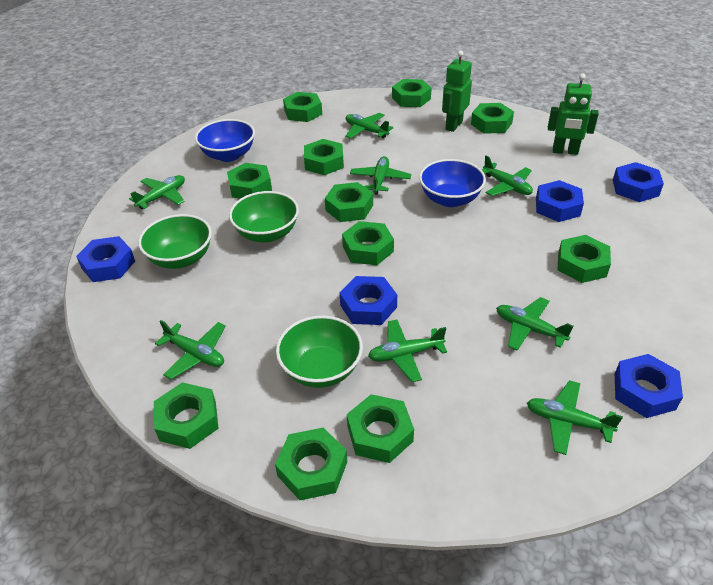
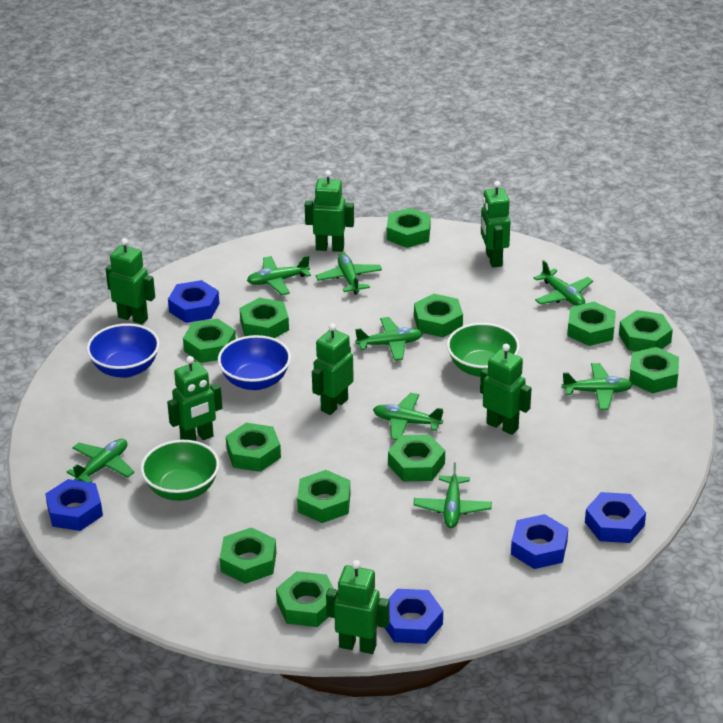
green bowl: [138,214,212,269] [229,191,299,242] [276,316,363,388] = 3 -> [141,440,219,501] [447,323,520,377] = 2
green nut: [154,382,219,449] [227,163,272,199] [275,428,347,500] [283,92,322,122] [304,139,344,175] [325,182,373,222] [342,221,394,265] [347,394,414,463] [392,79,432,107] [471,103,514,134] [558,235,611,283] = 11 -> [183,319,236,363] [220,527,276,584] [226,423,281,472] [240,297,289,338] [276,571,334,627] [297,470,350,523] [387,208,431,248] [388,434,445,482] [414,294,463,337] [567,302,616,346] [619,310,673,351] [630,347,679,394] = 12
green robot: [442,50,472,132] [548,73,599,155] = 2 -> [106,238,155,324] [167,356,222,441] [305,170,354,252] [312,323,354,415] [326,560,390,654] [480,344,532,435] [481,181,511,267] = 7

